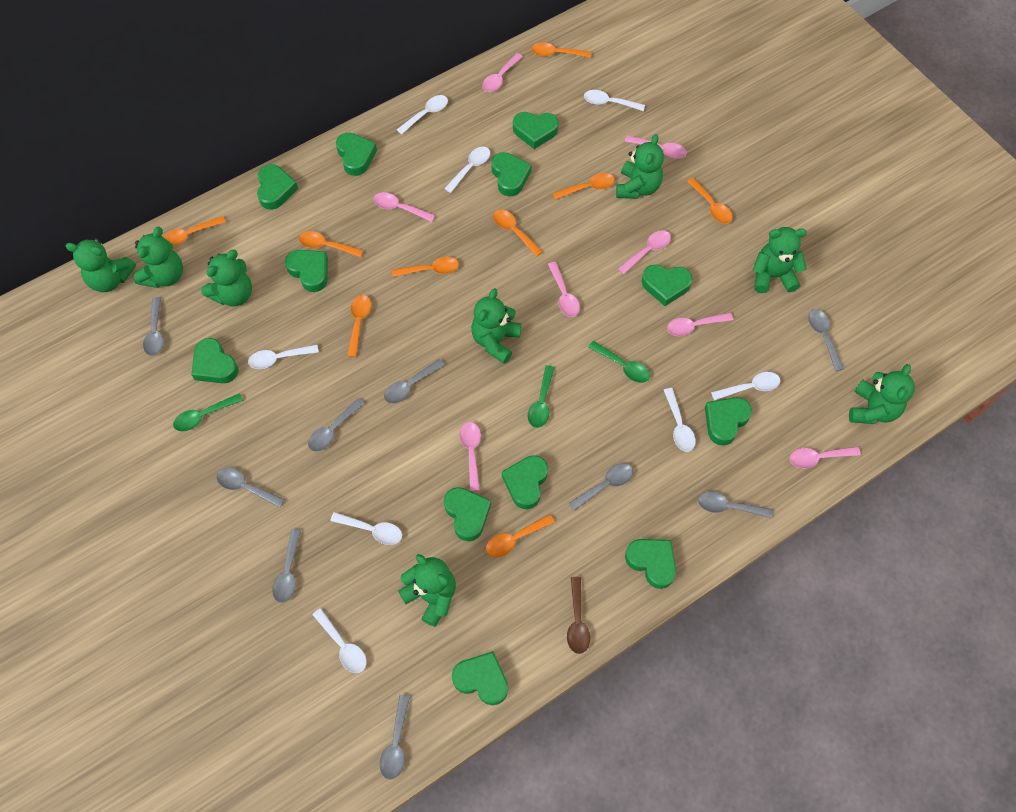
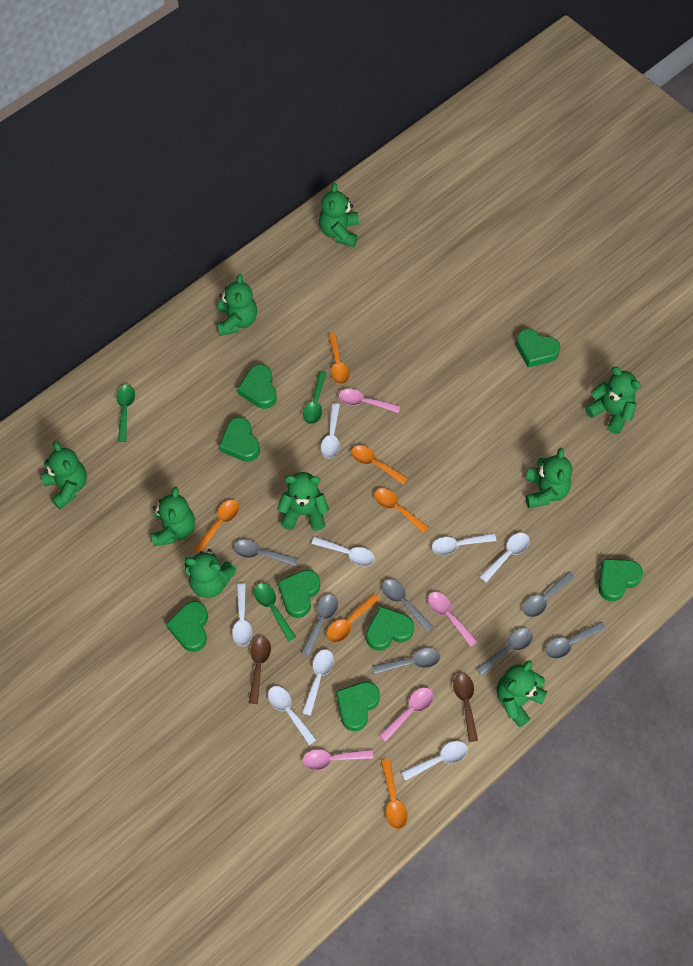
brown spoon: [567,577,590,654] = 1 -> [249,637,271,704] [453,673,478,742] = 2
green heart: [191,338,238,383] [257,164,298,210] [285,250,328,292] [336,133,377,176] [444,487,491,541] [452,651,508,705] [491,152,532,196] [502,455,548,509] [513,112,559,149] [625,539,676,589] [642,265,692,306] [705,397,752,445] = 12 -> [166,601,208,652] [219,417,260,462] [237,364,277,409] [278,570,320,618] [336,682,380,731] [366,606,414,651] [516,329,560,368] [598,559,643,602] = 8
green teddy bear: [65,238,136,292] [134,227,183,288] [201,250,252,307] [398,554,456,627] [471,288,521,364] [616,134,664,199] [753,227,807,293] [849,364,915,424] = 8 -> [41,441,87,509] [151,487,195,546] [185,549,236,598] [217,274,257,336] [277,472,329,531] [319,183,359,247] [497,660,547,727] [526,448,572,508] [585,367,641,434] = 9
grey spoon: [143,297,164,356] [216,468,285,508] [272,529,301,603] [308,398,365,452] [379,695,410,780] [384,359,445,404] [569,463,633,511] [698,491,772,518] [808,309,844,371] = 9 -> [234,539,299,566] [301,594,338,656] [372,648,440,674] [382,579,433,632] [476,628,533,676] [523,572,575,617] [545,622,606,659] = 7
orange spoon: [163,216,226,247] [299,231,363,257] [347,295,371,357] [392,257,459,277] [486,514,555,558] [493,209,543,257] [531,42,591,58] [552,173,615,200] [687,178,732,224] = 9 -> [194,500,239,553] [327,593,379,642] [328,332,350,384] [351,445,408,485] [374,488,429,533] [381,759,408,829] = 6
pink spoon: [373,192,435,222] [459,422,481,491] [482,53,523,92] [548,262,580,317] [618,230,671,274] [625,135,687,159] [667,313,733,336] [790,446,861,468] = 8 -> [303,749,373,770] [339,389,400,413] [379,688,434,742] [428,592,478,647] = 4

